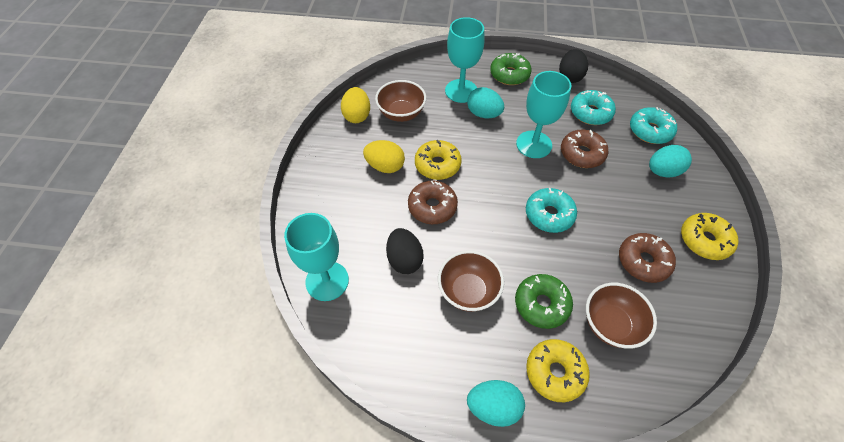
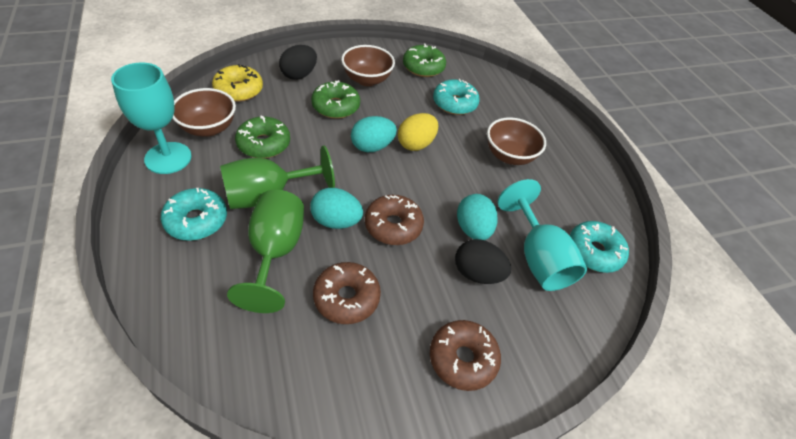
green donut: [490,53,532,85] [515,274,573,329] = 2 -> [235,115,290,158] [311,80,360,119] [403,44,446,77] = 3
green goblet: none = 0 -> [220,145,335,209] [227,190,304,313] = 2
turquoise goblet: [284,213,349,301] [445,17,485,103] [516,71,571,158] = 3 -> [111,62,192,174] [497,179,587,291] = 2
yellow donut: [415,139,462,180] [526,339,590,402] [681,213,738,260] = 3 -> [212,64,263,102] = 1
yellow egg: [341,87,370,123] [363,140,405,173] = 2 -> [398,113,438,151] = 1

